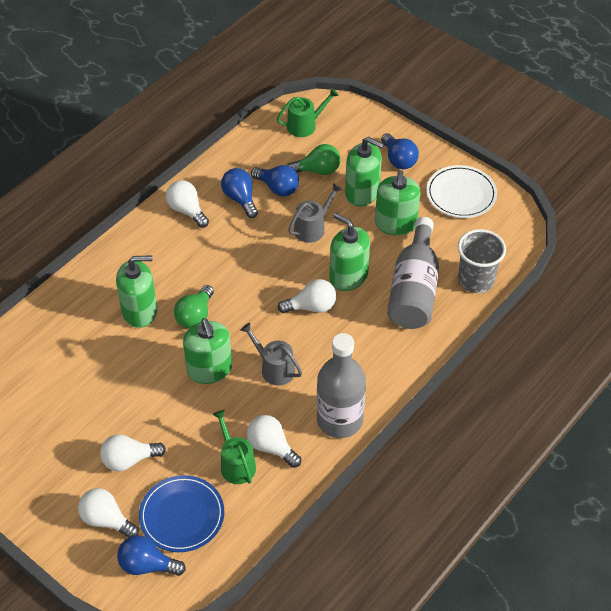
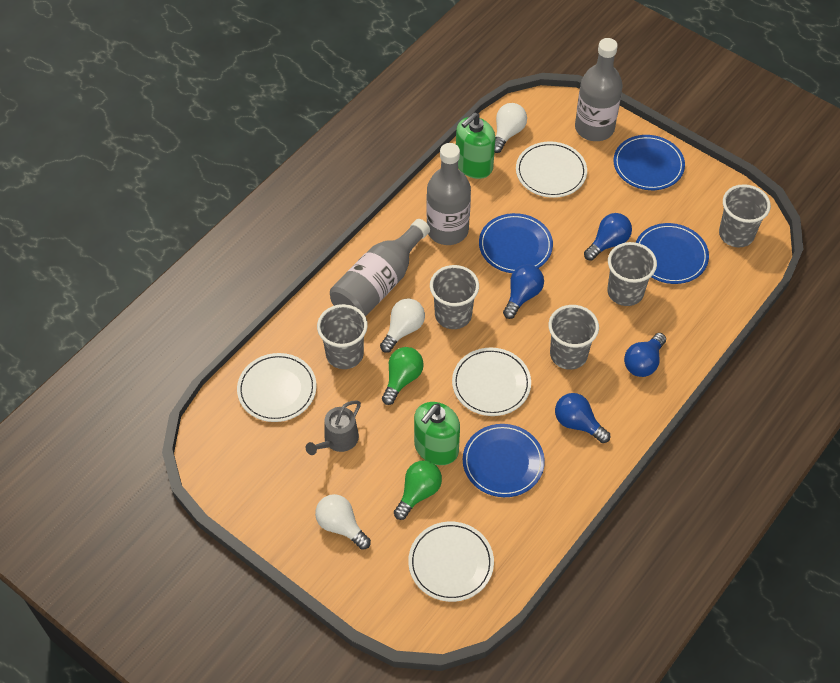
blue plate: [139,475,224,552] = 1 -> [463,424,545,497] [479,213,553,273] [614,135,685,190] [636,223,709,284] = 4
green soap dispenser: [116,255,157,328] [183,318,232,384] [329,213,370,291] [345,137,384,206] [375,170,420,236] = 5 -> [414,402,460,465] [456,112,495,179] = 2
green watering can: [213,410,256,484] [277,88,339,137] = 2 -> none = 0
grey bottle: [317,333,366,438] [387,217,439,329] = 2 -> [330,219,430,317] [426,143,471,245] [575,38,623,141] = 3
grey cup: [458,229,506,293] = 1 -> [317,304,368,369] [430,265,479,329] [548,305,599,370] [607,242,657,306] [719,184,771,247] = 5
grey watering can: [240,323,302,386] [288,183,343,243] = 2 -> [306,401,361,455] = 1
white light bulb: [78,488,139,538] [100,434,166,471] [166,180,209,228] [247,415,301,468] [278,279,336,313] = 5 -> [315,494,371,550] [380,298,425,353] [494,103,527,153] = 3
white plate: [426,165,497,218] = 1 -> [237,353,317,422] [408,522,494,602] [452,348,531,416] [516,141,587,198] = 4

